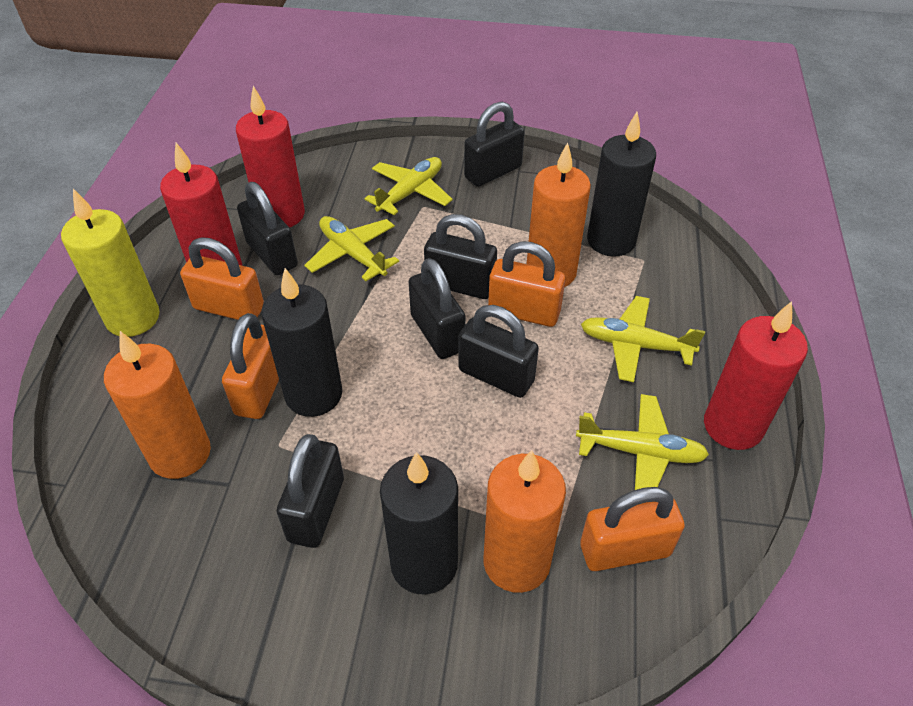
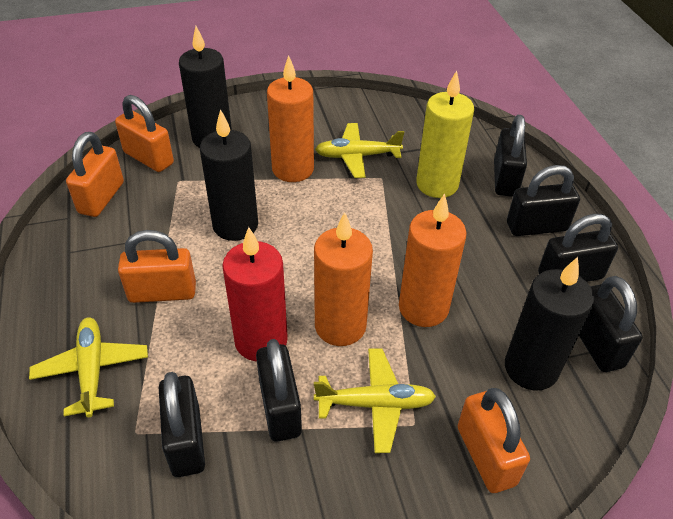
red candle: [160,143,242,266] [236,86,305,228] [704,301,808,450] = 3 -> [222,227,288,361] = 1
yellow plane: [304,216,399,281] [365,157,453,215] [576,394,709,490] [581,296,705,382] = 4 -> [29,317,148,417] [314,348,436,453] [315,123,404,178] = 3

